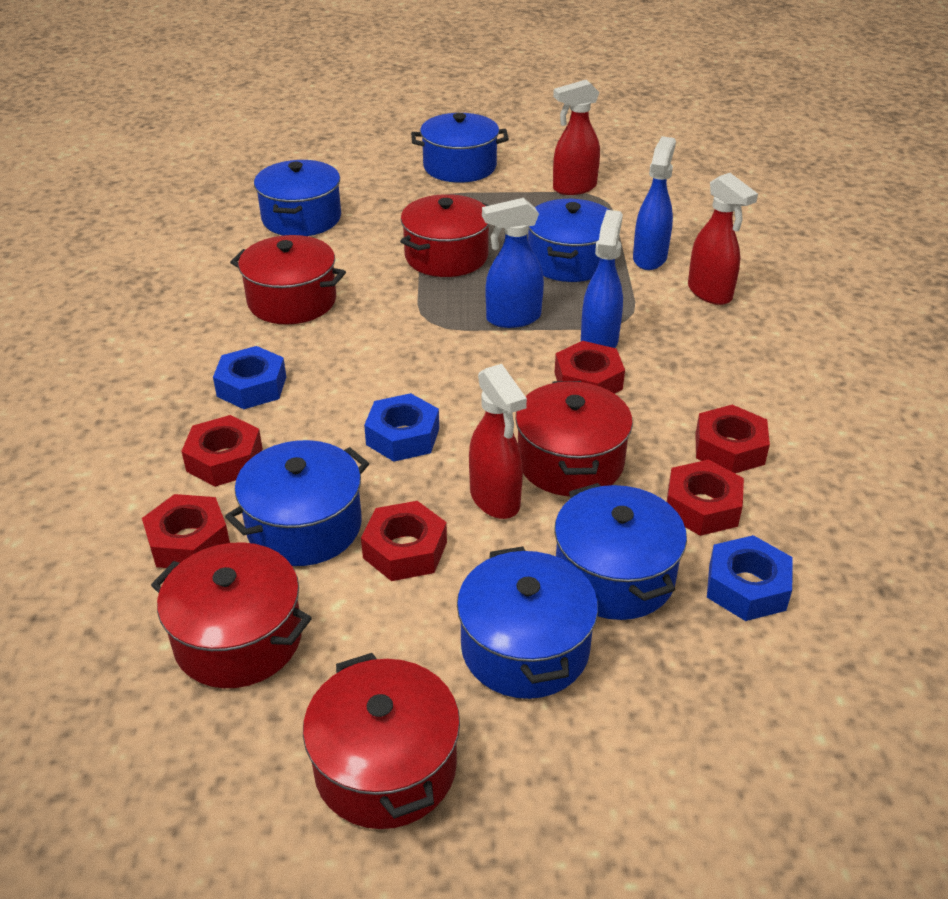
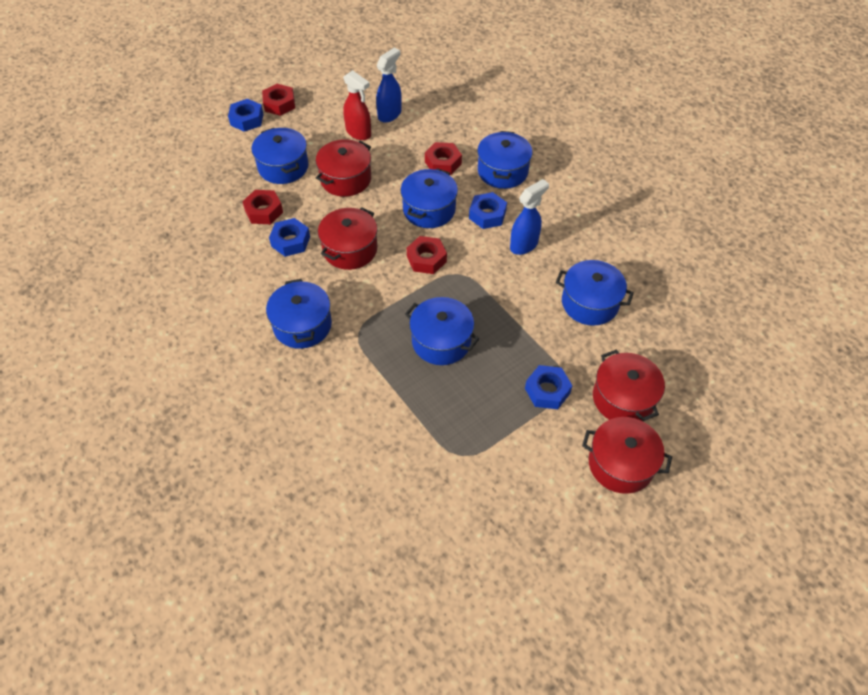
blue nut: [213,346,286,409] [364,393,439,462] [707,535,792,621] = 3 -> [228,99,264,132] [269,218,310,257] [469,192,507,229] [525,365,572,409] = 4
blue spray bottle: [482,198,544,328] [581,210,623,348] [633,136,676,270] = 3 -> [376,47,402,123] [510,179,549,255] = 2
red nut: [142,494,230,568] [181,415,263,487] [361,501,447,581] [554,341,625,394] [667,460,744,536] [695,405,770,473] = 6 -> [242,190,283,224] [262,84,295,116] [407,236,447,274] [425,142,462,175] = 4
red pot: [151,542,312,688] [230,235,346,324] [303,653,460,829] [400,194,489,277] [515,381,633,496] = 5 -> [316,139,371,197] [318,207,378,270] [582,417,672,494] [593,350,665,421] = 4
red spray bottle: [469,364,527,519] [553,80,600,195] [688,173,758,305] = 3 -> [343,70,371,140] = 1

